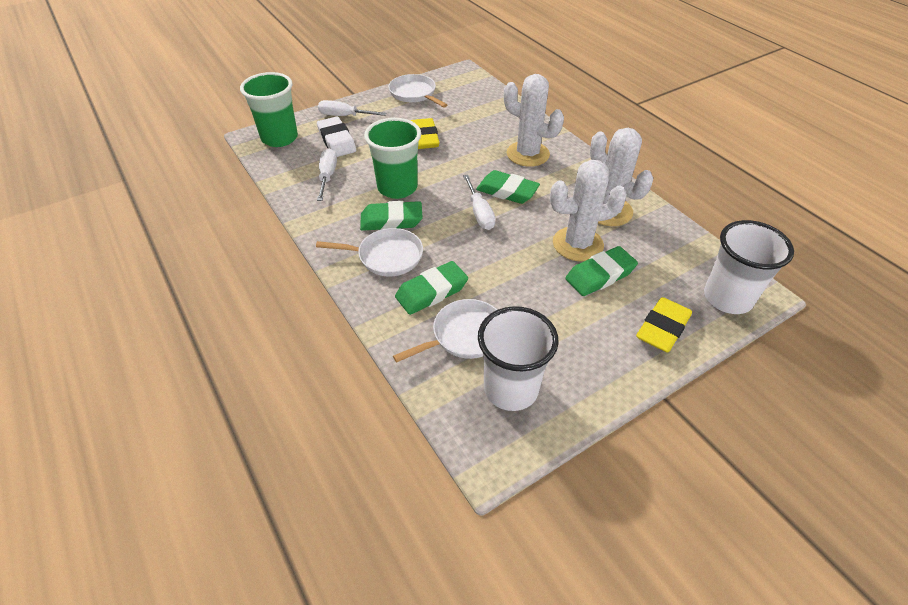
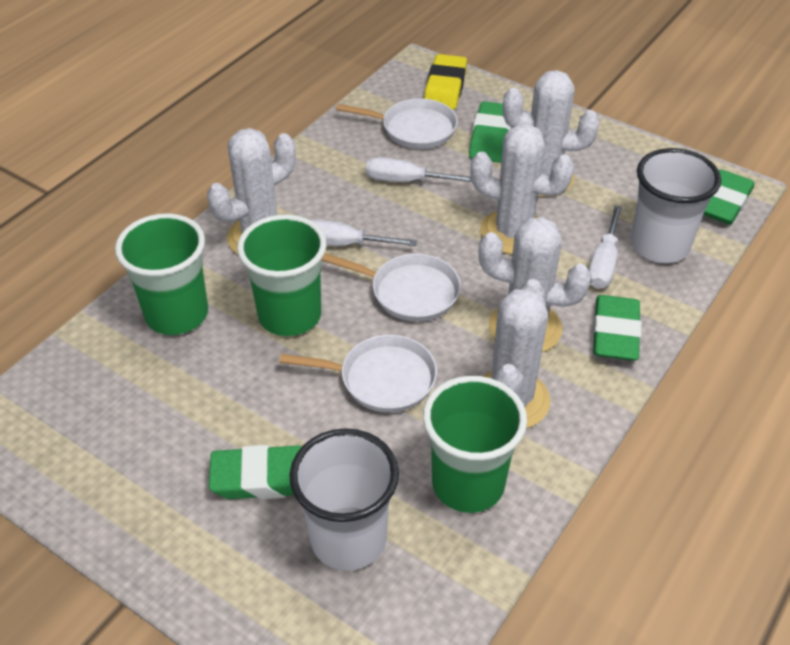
green cup: [240,72,298,147] [364,118,421,199] = 2 -> [115,213,208,335] [237,214,326,336] [423,376,527,513] = 3
white cactus: [504,74,564,167] [550,160,627,261] [590,128,653,226] = 3 -> [207,128,295,254] [470,124,574,255] [478,217,591,352] [483,279,551,428] [503,70,599,197] = 5
white eraser: [317,116,356,157] = 1 -> none = 0
yellow eraser: [410,118,440,149] [636,297,692,352] = 2 -> [424,54,467,110] = 1

